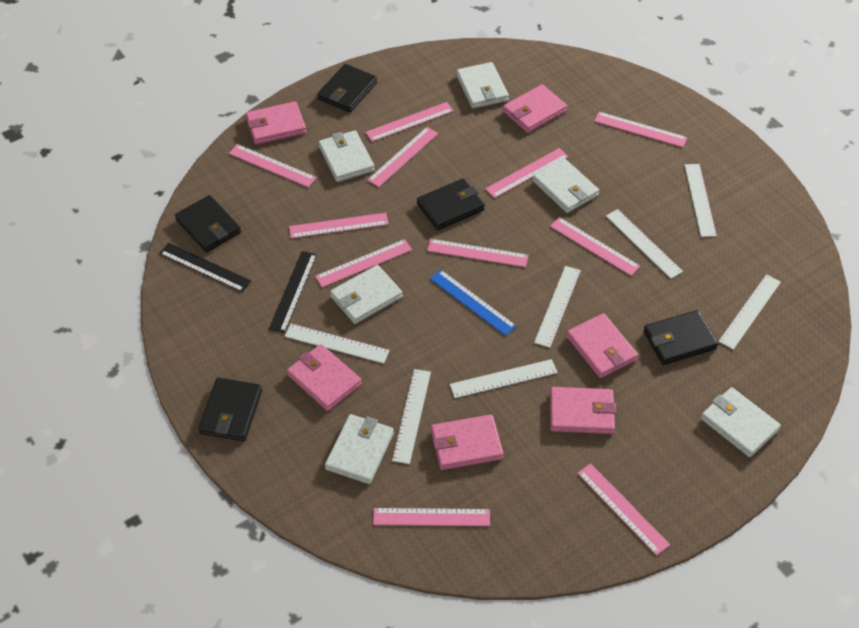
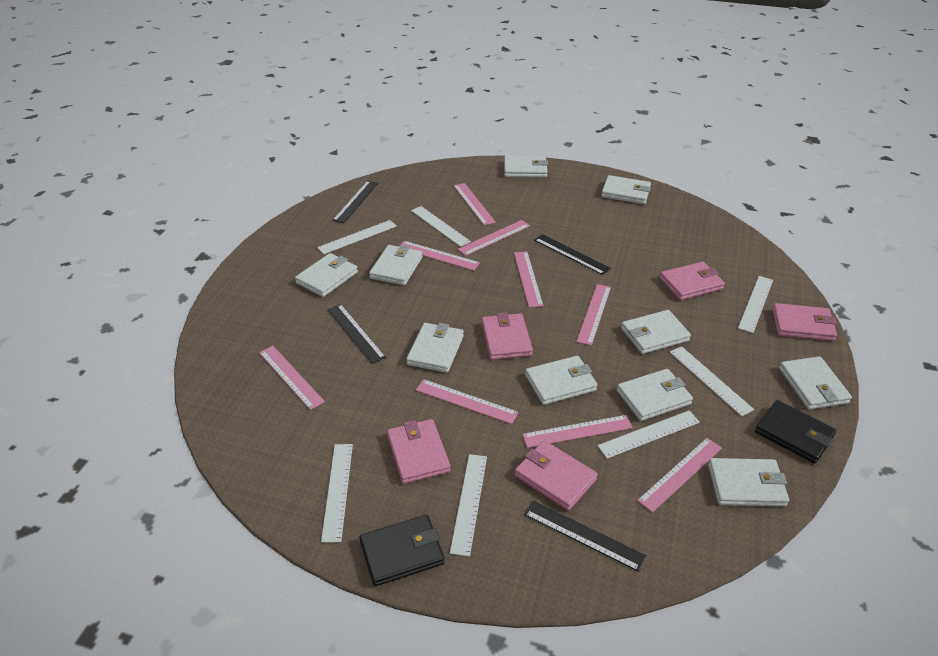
black ruler: [159,243,251,292] [269,251,317,333] = 2 -> [328,304,386,364] [332,181,378,223] [524,501,646,572] [534,234,611,275] = 4
black wallet: [175,195,241,252] [198,377,262,441] [318,64,377,112] [417,178,485,230] [644,310,718,365] = 5 -> [359,515,445,586] [755,400,836,464] = 2
blue ruler: [430,270,517,336] = 1 -> none = 0
pink ruler: [229,144,316,187] [289,213,389,239] [315,239,412,288] [365,102,454,142] [367,127,438,187] [373,508,490,526] [427,239,528,267] [485,148,569,198] [550,217,640,276] [577,463,670,556] [594,112,687,147] = 11 -> [259,346,325,410] [399,241,480,271] [416,379,519,424] [454,183,496,225] [458,220,530,256] [514,251,543,307] [522,415,633,448] [576,284,611,346] [637,438,722,512] = 9
pink wallet: [246,102,306,144] [287,344,362,411] [431,415,504,470] [503,84,567,133] [550,387,616,434] [566,313,638,378] = 6 -> [387,419,451,484] [482,312,533,360] [515,441,598,511] [660,262,725,300] [772,303,837,341] = 5
white wallet: [318,130,375,182] [325,414,394,484] [330,265,403,324] [456,62,509,109] [533,158,599,213] [701,387,781,457] = 6 -> [295,253,358,297] [369,245,423,285] [406,323,464,373] [504,155,548,178] [525,356,597,405] [601,175,651,204] [617,369,693,421] [621,310,691,354] [708,458,789,507] [779,356,852,410] = 10

